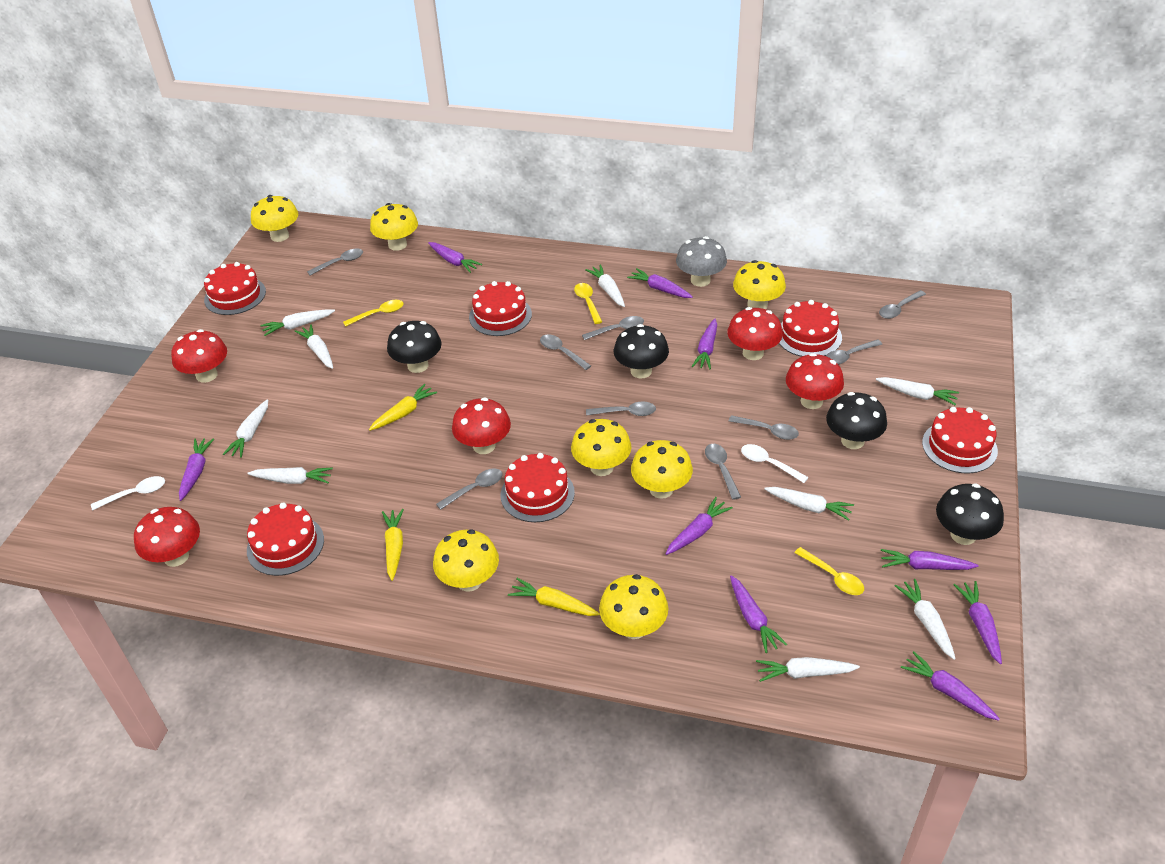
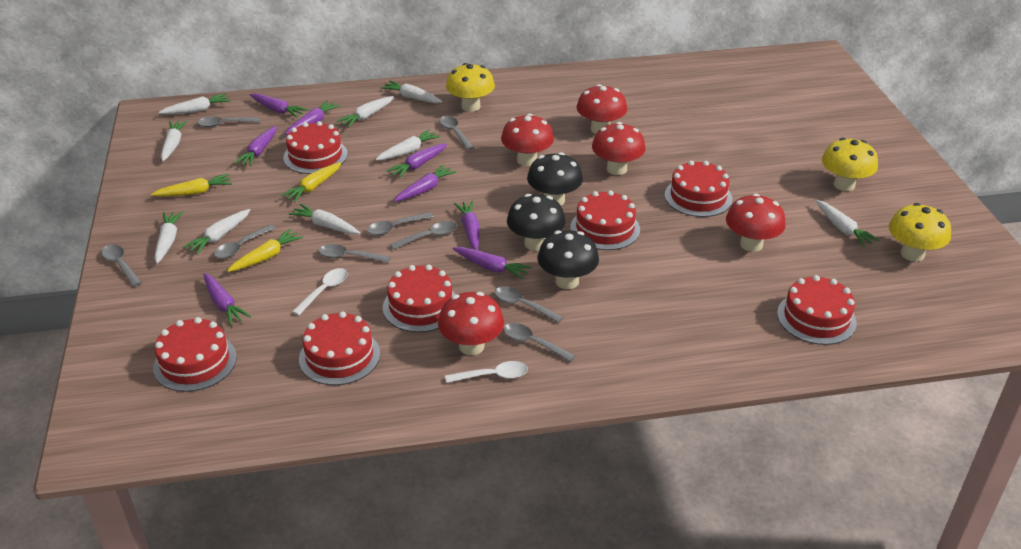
black mushroom: [387,321,442,373] [614,324,669,378] [826,392,887,449] [936,484,1004,545] = 4 -> [507,194,566,251] [527,152,583,206] [537,230,599,289] = 3
grey mushroom: [676,236,727,287] = 1 -> none = 0
purple carrot: [179,438,214,501] [428,242,482,273] [627,268,693,298] [665,497,733,555] [692,319,717,370] [730,575,787,653] [881,549,978,570] [901,651,1000,721] [954,581,1002,664] = 9 -> [203,273,251,326] [234,126,277,166] [250,93,308,118] [285,100,340,135] [386,143,447,178] [394,164,457,202] [453,247,532,280] [454,201,479,250] = 8
red cake: [204,262,266,315] [247,502,324,576] [469,281,532,336] [501,453,575,522] [779,300,842,357] [922,407,998,473] = 6 -> [153,317,237,392] [283,121,348,174] [299,311,380,385] [383,265,456,332] [570,190,640,250] [665,161,732,217] [777,275,857,345] = 7
yellow mushroom: [251,195,298,242] [370,203,418,251] [433,529,499,592] [571,419,631,476] [599,574,668,639] [631,440,693,499] [733,260,786,309] = 7 -> [446,63,495,112] [822,138,878,191] [889,203,951,262] = 3
yellow spoon: [343,300,403,327] [574,283,602,324] [794,547,864,595] = 3 -> none = 0

